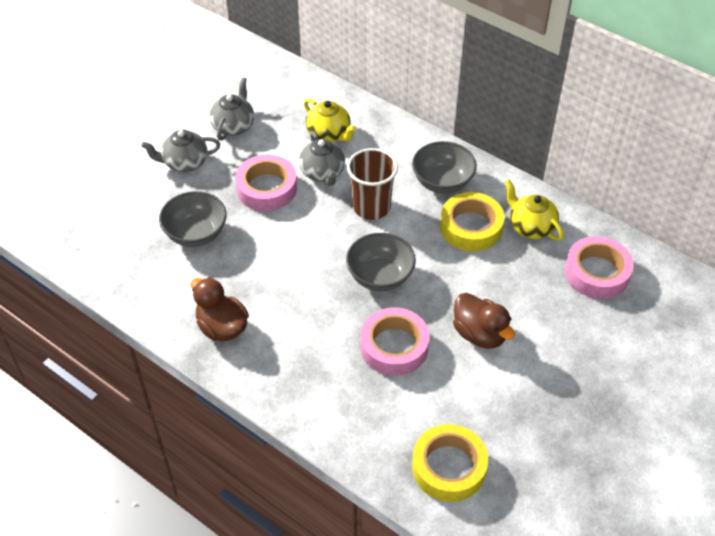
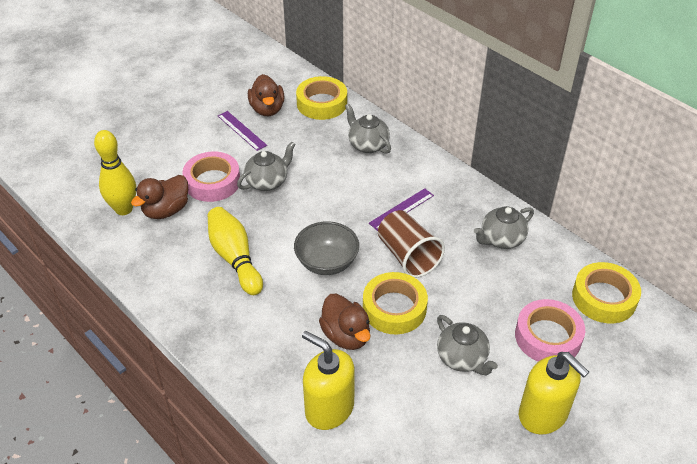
brown duck: [191,277,249,341] [453,293,515,349] = 2 -> [131,175,188,219] [248,74,285,116] [319,294,370,350] = 3
grey bowl: [159,191,227,247] [346,233,416,292] [412,141,477,194] = 3 -> [294,221,359,275] = 1
grey teapot: [141,130,220,172] [209,77,254,141] [299,131,345,186] = 3 -> [237,142,296,191] [345,104,391,154] [437,315,498,376] [474,206,534,249] = 4
pink tape: [235,155,297,211] [360,307,430,376] [565,236,634,299] = 3 -> [182,152,240,202] [515,299,585,362] = 2
purple ruler: none = 0 -> [218,111,267,151] [369,188,434,231] = 2
yellow bowling pin: none = 0 -> [94,130,136,215] [208,207,263,295] = 2
yellow soap dispenser: none = 0 -> [302,331,355,430] [519,352,589,434] = 2
yellow tape: [412,424,488,502] [440,192,504,251] = 2 -> [296,76,347,120] [363,272,428,334] [572,262,641,323] = 3
yellow teapot: [304,98,356,142] [504,180,564,241] = 2 -> none = 0

